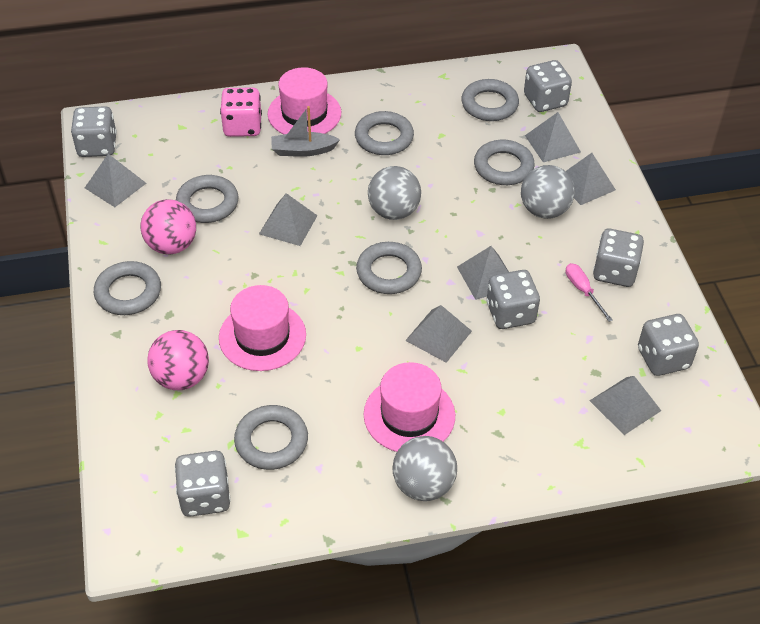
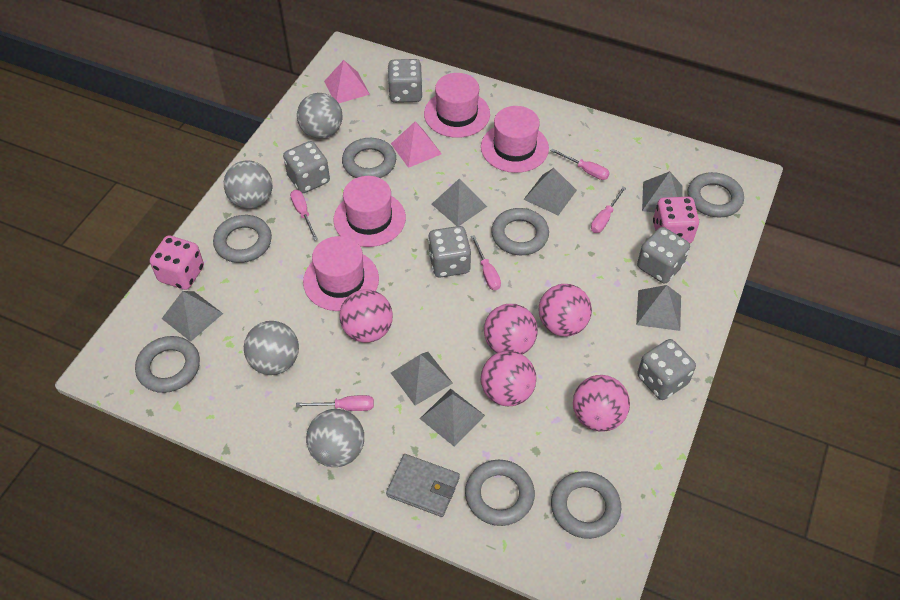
grey ball: [368,166,421,220] [392,436,457,501] [521,165,575,219] = 3 -> [224,160,272,209] [244,321,299,375] [297,93,342,139] [306,409,364,467] = 4
grey boat: [271,106,340,157] = 1 -> none = 0
grey dice: [71,106,117,157] [175,451,231,517] [487,270,540,329] [524,60,572,112] [593,228,644,287] [638,314,699,376] = 6 -> [283,141,330,193] [388,59,422,103] [428,226,471,278] [637,227,690,284] [637,339,696,400] = 5
grey wallet: none = 0 -> [386,454,460,517] = 1
pink ball: [141,199,196,255] [147,330,209,390] = 2 -> [340,290,393,343] [481,351,536,406] [484,304,538,355] [539,284,592,336] [573,375,630,432] = 5
pink dice: [220,87,262,137] = 1 -> [150,235,204,290] [653,197,699,243] = 2
pink hat: [219,285,306,371] [268,67,341,134] [364,362,455,452] = 3 -> [303,236,379,311] [333,176,406,247] [424,73,490,138] [481,106,549,173] = 4
pink pyramid: none = 0 -> [324,60,370,103] [391,122,442,168] = 2
pink screwdriver: [566,263,613,322] = 1 -> [290,190,318,240] [296,395,374,411] [471,235,501,290] [551,148,610,180] [591,187,626,233] = 5

